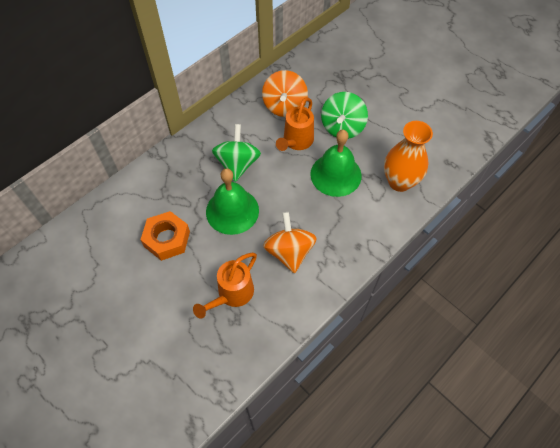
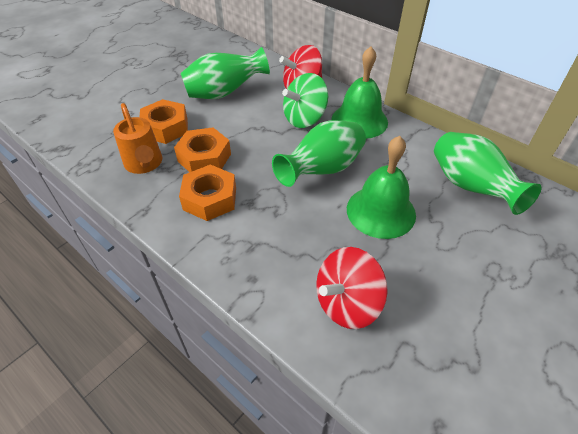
green spinning top: [212,124,261,182] [321,92,368,139] = 2 -> [282,73,328,128] = 1
green vase: none = 0 -> [181,47,270,99] [272,120,366,187] [434,132,542,215] = 3
orange nut: [141,211,190,261] = 1 -> [140,99,188,144] [174,127,231,172] [179,165,236,221] = 3
orange spinning top: [262,70,308,117] [263,212,317,273] = 2 -> none = 0
orange vase: [384,121,433,192] = 1 -> none = 0
orange watering can: [193,253,257,319] [276,98,314,151] = 2 -> [113,103,162,174] = 1
red spinning top: none = 0 -> [279,45,322,89] [316,247,388,329] = 2

